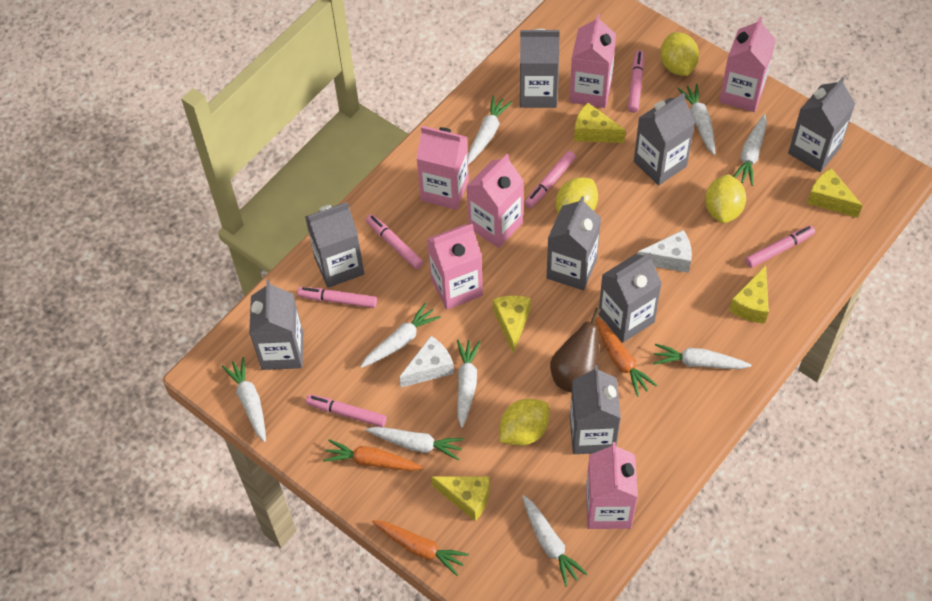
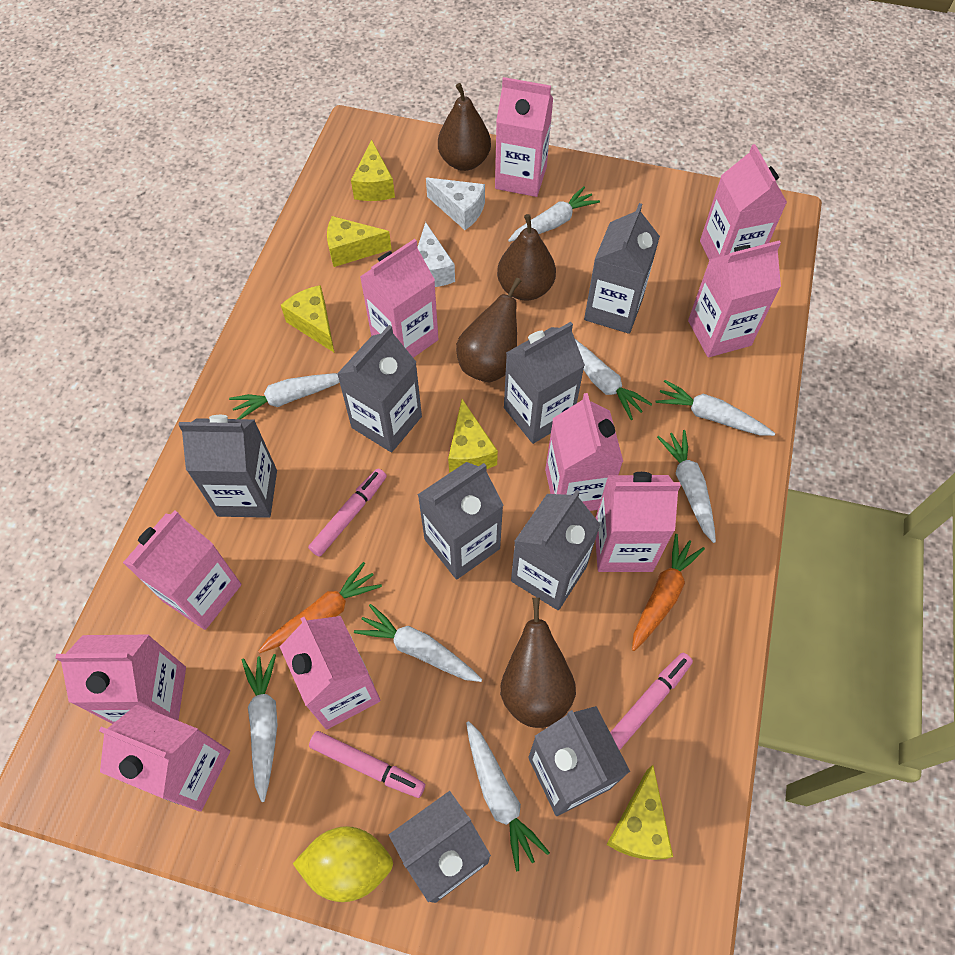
brown pear: [550,308,601,393] = 1 -> [438,83,491,171] [456,278,521,382] [497,214,556,301] [500,598,576,728] = 4
orange carrot: [323,439,423,471] [372,520,469,576] [595,317,657,397] = 3 -> [258,562,382,653] [632,534,705,651] = 2
pink carton: [416,126,469,210] [427,224,483,310] [467,154,524,248] [569,14,616,108] [586,442,638,529] [719,17,776,112] = 6 -> [55,635,186,724] [99,704,230,812] [123,510,242,630] [280,616,381,730] [360,239,438,358] [495,77,553,197] [545,393,623,511] [595,472,681,572] [688,241,781,357] [700,144,787,259] = 10
pink marker: [297,287,377,308] [306,394,387,427] [366,214,423,269] [525,151,576,208] [628,50,644,113] [745,225,815,268] = 6 -> [308,468,387,557] [309,731,425,798] [610,653,693,750] = 3
white carrot: [222,357,266,442] [360,303,441,368] [366,427,464,461] [457,340,481,428] [468,96,512,165] [522,495,588,587] [653,343,752,369] [677,84,715,155] [733,114,767,186] = 9 -> [229,373,339,419] [242,654,278,802] [354,604,482,682] [466,721,550,871] [508,187,600,242] [575,339,652,420] [656,380,775,436] [657,430,716,543] = 8
yellow lemon: [499,399,549,446] [556,177,598,214] [660,32,699,76] [705,174,746,223] = 4 -> [293,826,393,902] = 1

